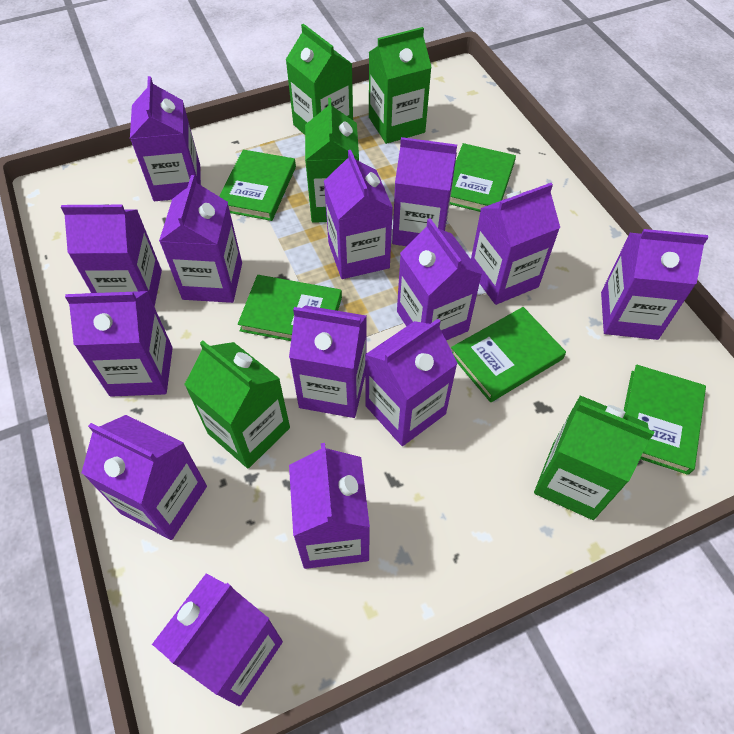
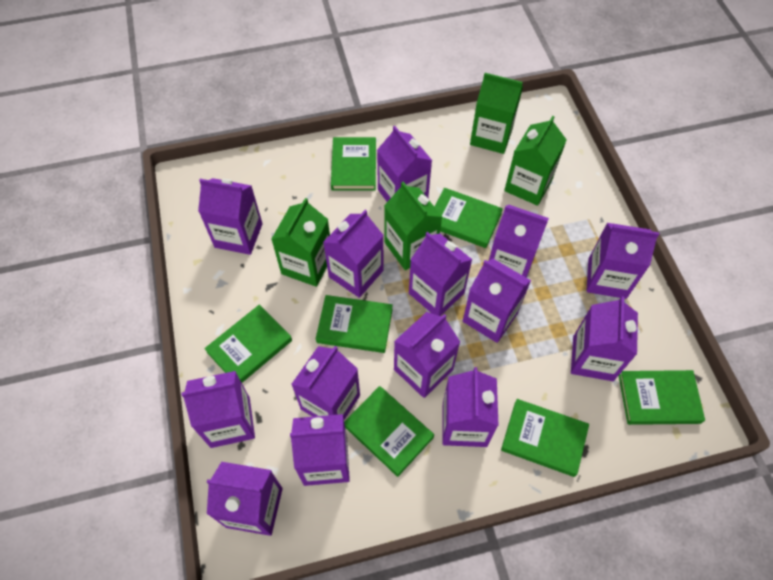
green book: [219,150,296,221] [238,275,342,341] [450,143,516,212] [451,307,566,402] [624,364,706,475] = 5 -> [204,305,292,383] [316,295,393,353] [331,137,376,191] [344,386,434,477] [435,188,503,248] [501,399,589,477] [619,370,705,425] = 7
green carton: [184,340,290,468] [286,24,353,135] [305,98,359,223] [369,27,432,144] [534,395,655,520] = 5 -> [271,198,330,287] [384,182,442,270] [470,73,523,154] [504,116,567,206] = 4

